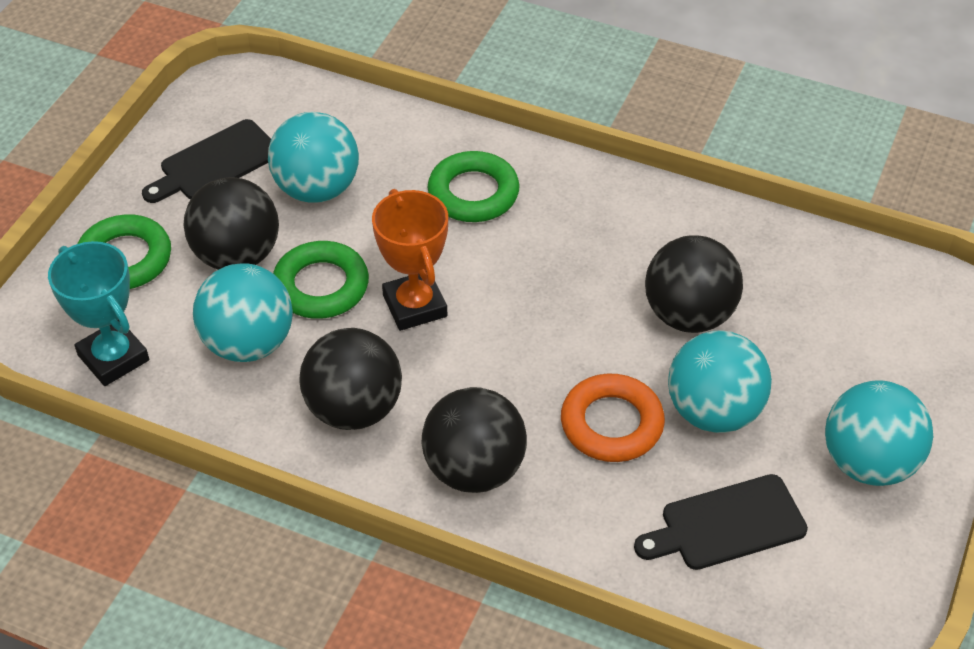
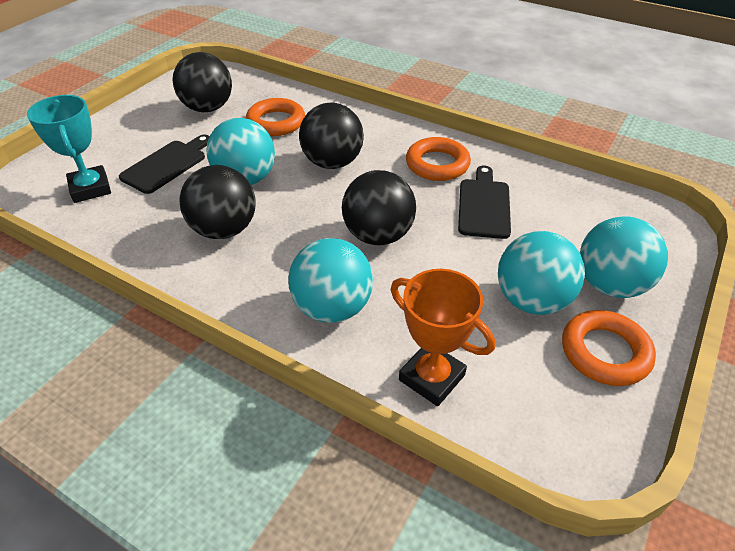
green ring: [77,214,171,289] [273,241,369,319] [428,151,519,222] = 3 -> none = 0
orange ring: [561,374,665,462] = 1 -> [246,98,305,136] [406,137,471,181] [562,310,656,386] = 3

